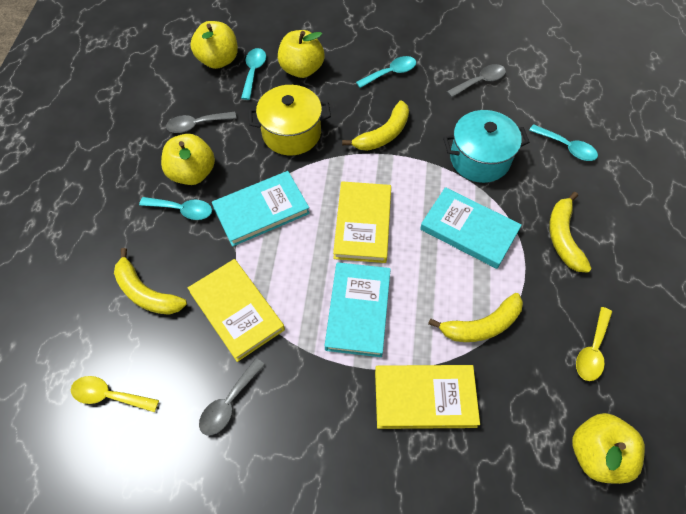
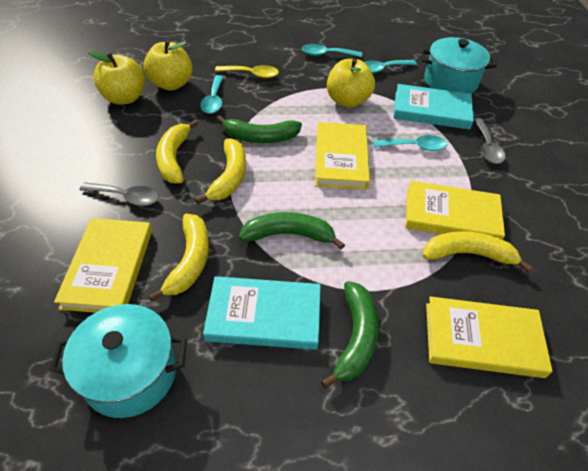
green banana: none = 0 -> [216,115,302,143] [239,212,345,249] [321,281,379,388] = 3
grey spoon: [166,112,237,133] [199,358,265,435] [447,64,506,98] = 3 -> [80,182,159,206] [474,118,506,164] = 2
turquoise book: [212,171,310,247] [325,262,391,357] [420,187,522,269] = 3 -> [203,276,321,350] [393,84,474,130] = 2
turquoise pot: [443,110,530,183] = 1 -> [50,304,187,418] [421,37,497,94] = 2
yellow apple: [161,134,215,185] [191,21,238,69] [278,30,324,78] [572,413,645,484] = 4 -> [88,50,145,105] [143,39,193,91] [327,58,375,108] = 3
yellow book: [188,259,285,362] [333,181,391,263] [375,365,480,429] = 3 -> [54,218,152,313] [315,122,370,190] [405,181,505,240] [426,296,552,378] = 4
yellow pot: [248,85,331,156] = 1 -> none = 0
yellow spoon: [71,376,159,412] [576,307,612,381] = 2 -> [215,65,279,78] = 1

